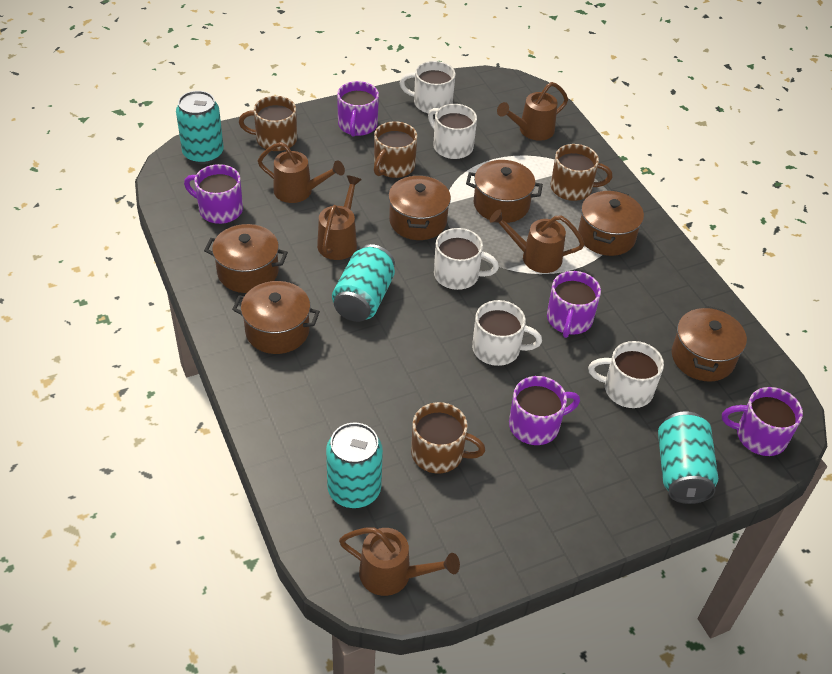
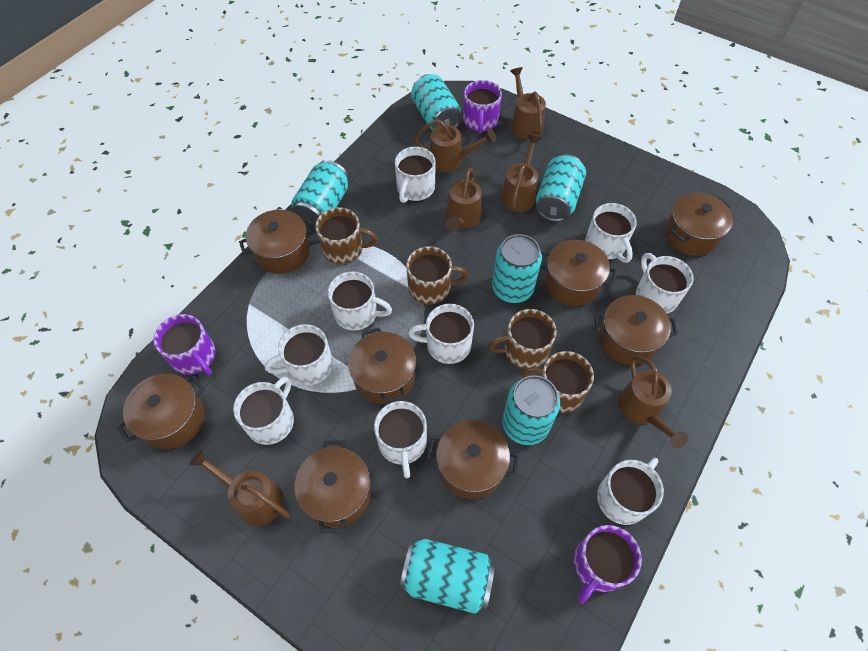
brown pot: [204,224,288,293] [232,281,320,354] [388,175,451,240] [466,160,543,223] [578,190,644,256] [672,306,747,382] = 6 -> [117,374,205,449] [239,210,315,274] [294,440,371,533] [348,328,416,404] [427,420,519,499] [540,240,617,306] [595,295,678,365] [665,193,733,256] = 8
brown watering can: [258,142,345,203] [317,175,362,260] [339,527,460,596] [489,209,584,273] [497,82,568,141] = 5 -> [189,449,290,526] [414,119,496,172] [446,168,482,232] [501,135,541,212] [510,67,546,140] [618,355,688,448] = 6
purple mug: [184,164,243,224] [337,81,379,137] [509,376,580,445] [547,271,601,338] [722,387,803,456] = 5 -> [154,314,216,375] [463,80,502,134] [573,525,642,604] = 3
turquoise can: [176,91,224,164] [326,423,383,508] [332,244,395,322] [658,411,718,504] = 4 -> [291,160,349,228] [400,539,495,614] [411,74,461,130] [492,234,542,303] [502,375,560,445] [536,154,586,222] = 6
white mug: [400,61,456,114] [428,104,477,159] [434,228,499,290] [472,300,542,366] [588,341,664,408] = 5 -> [233,376,294,445] [265,324,333,385] [328,271,392,331] [374,401,427,478] [395,147,436,203] [408,304,474,364] [585,203,637,263] [597,458,664,525] [636,253,693,314] = 9

